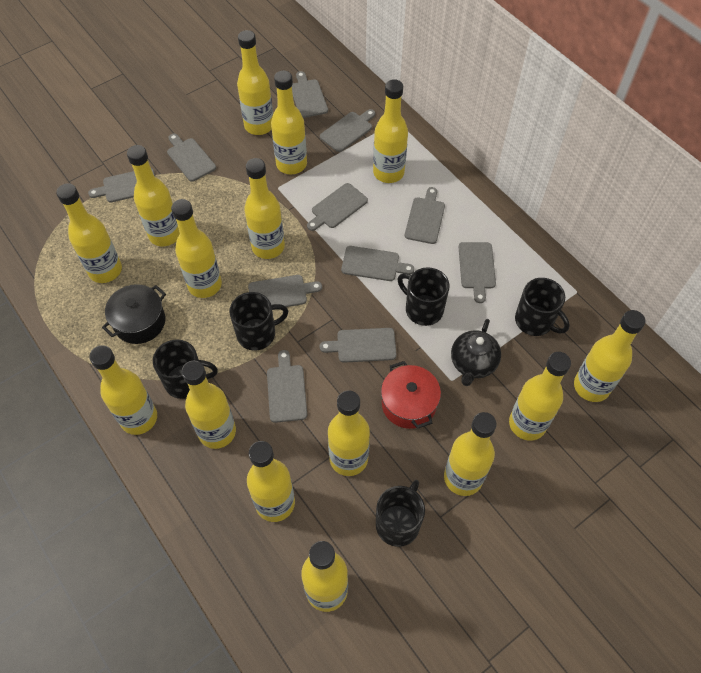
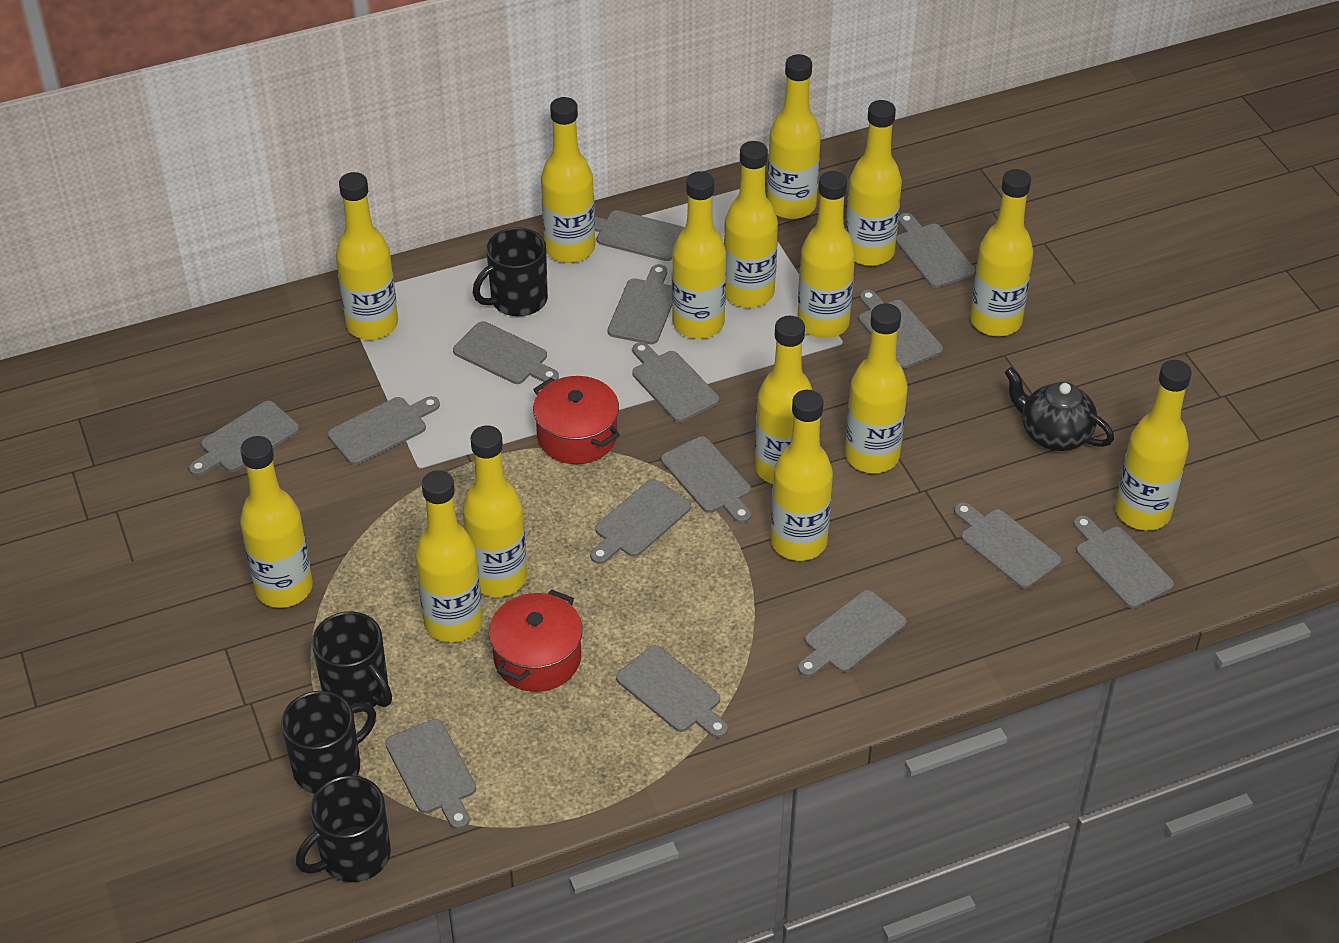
black mug: [153,339,218,399] [229,292,288,351] [376,480,425,547] [398,267,450,326] [515,278,570,336] = 5 -> [281,691,376,794] [296,775,391,882] [312,612,392,713] [473,228,548,316] = 4
black pot: [102,284,166,344] = 1 -> none = 0
grey cutting board: [88,168,155,202] [167,134,216,182] [248,275,322,307] [267,350,307,423] [292,71,328,118] [307,183,368,231] [319,328,397,363] [320,109,375,152] [341,246,414,281] [405,187,445,244] [459,242,496,303] = 11 -> [189,401,299,476] [328,396,440,465] [385,719,476,829] [453,321,559,384] [590,479,691,564] [595,210,684,261] [608,264,672,344] [616,645,728,738] [632,342,719,422] [661,436,751,523] [798,590,907,677] [859,290,943,368] [896,213,975,288] [954,502,1061,589] [1073,515,1174,609] = 15
red pot: [381,361,441,429] = 1 -> [489,589,583,692] [533,376,620,464] = 2

